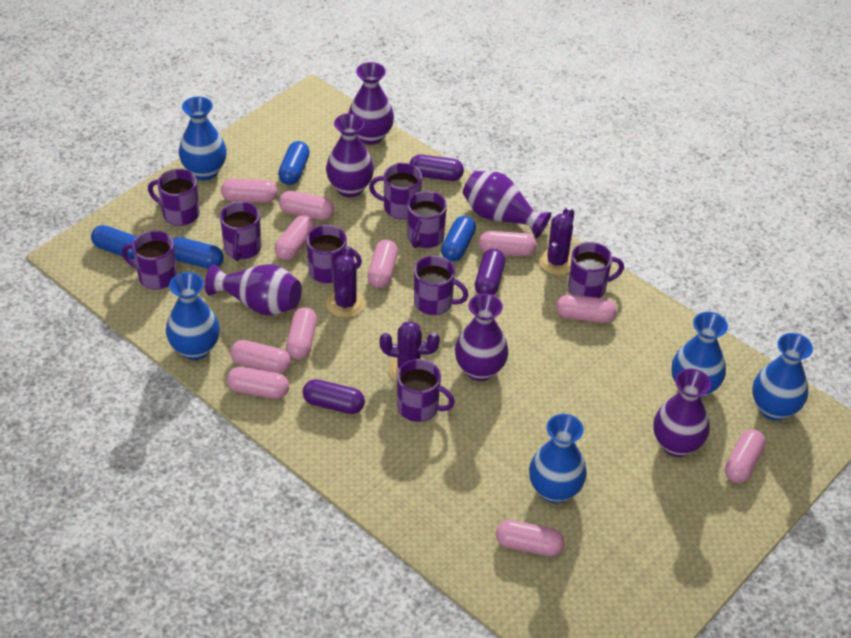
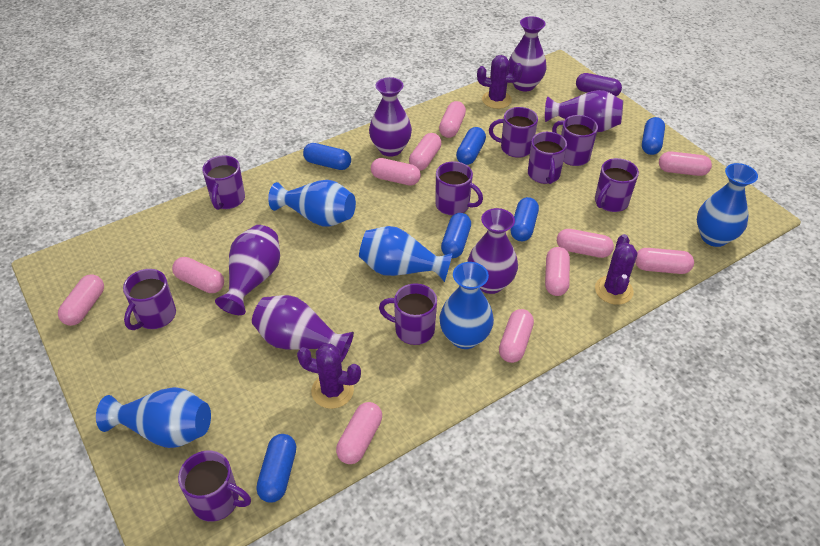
blue capsule: [91,225,137,260] [173,237,224,269] [278,141,310,185] [441,216,476,262] = 4 -> [256,434,296,503] [303,143,351,170] [441,213,471,258] [456,127,486,165] [511,197,539,241] [642,117,665,155] = 6
purple capsule: [303,379,365,414] [409,154,464,181] [475,249,505,295] = 3 -> [576,73,622,96] = 1

